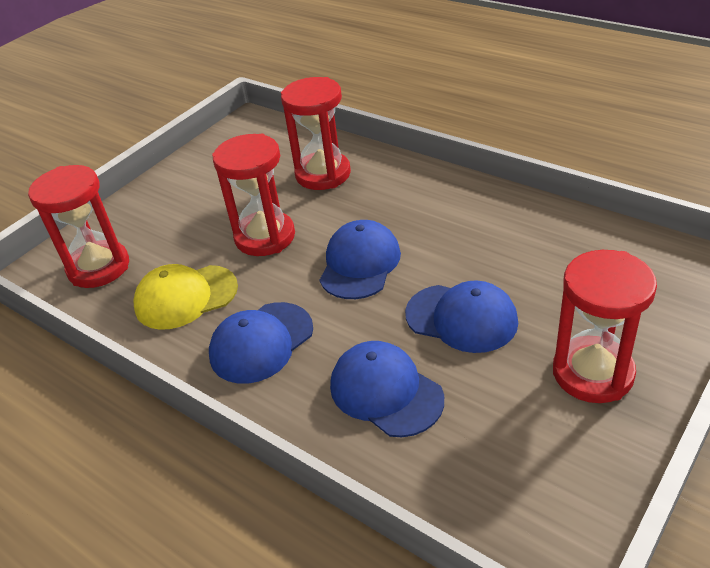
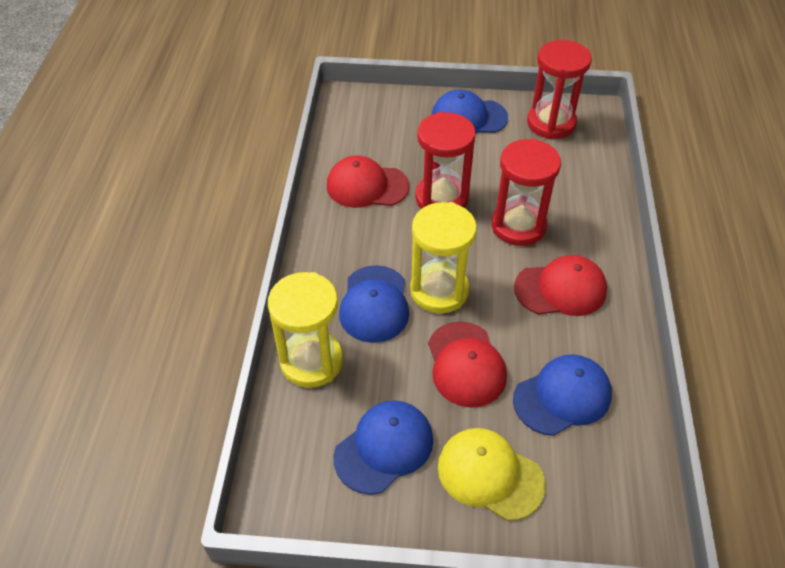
red cap: none = 0 -> [327,155,409,208] [428,321,507,408] [514,255,607,316] = 3
red hourglass: [28,165,129,288] [212,134,295,256] [281,77,351,190] [553,250,657,403] = 4 -> [415,112,476,209] [491,139,561,246] [527,40,592,139] = 3
yellow hourglass: none = 0 -> [268,272,343,388] [410,202,477,314] = 2

